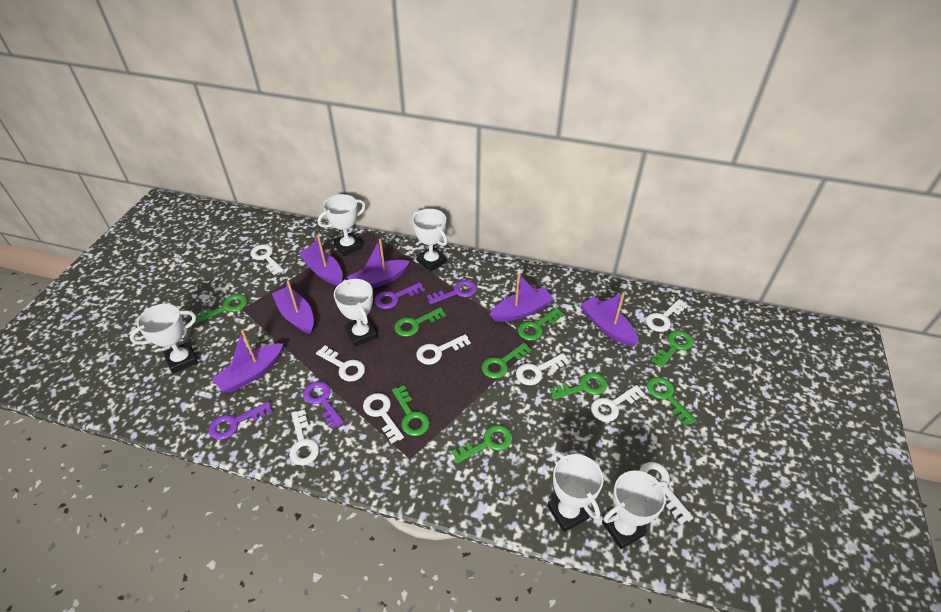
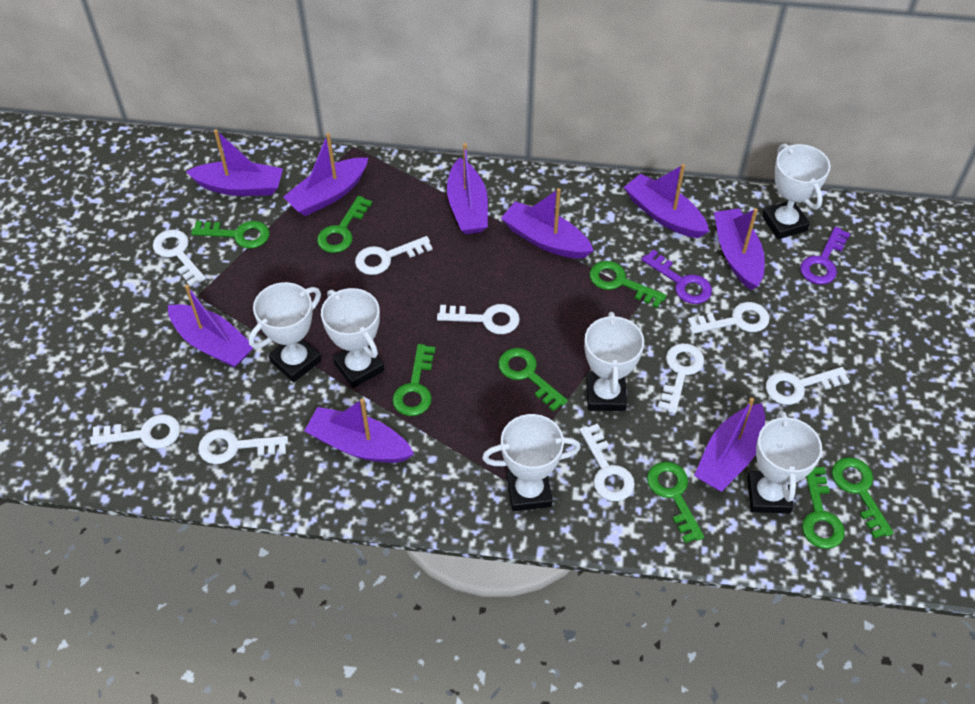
green key: [195,294,247,324] [392,385,430,436] [394,307,446,337] [451,425,513,464] [482,343,532,379] [518,308,564,341] [549,372,607,400] [647,377,696,426] [652,330,694,368] = 9 -> [191,221,269,249] [317,196,372,253] [392,344,435,416] [498,348,568,412] [589,261,666,308] [647,462,704,543] [802,467,845,549] [832,457,894,539] = 8
purple boat: [212,330,283,393] [272,280,314,334] [298,235,343,285] [347,239,410,289] [490,274,554,322] [581,292,638,346] = 6 -> [168,285,253,368] [186,129,283,196] [283,133,368,216] [304,399,414,463] [447,143,488,234] [501,188,594,259] [624,164,709,238] [694,398,765,492] [714,208,765,290] = 9
purple key: [209,401,273,440] [303,381,344,429] [375,282,425,309] [427,280,477,304] = 4 -> [641,249,712,304] [800,227,851,284] = 2

